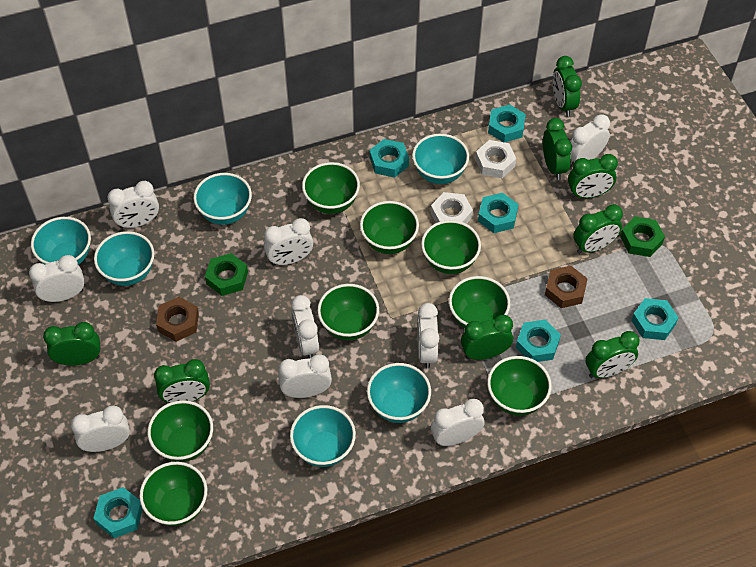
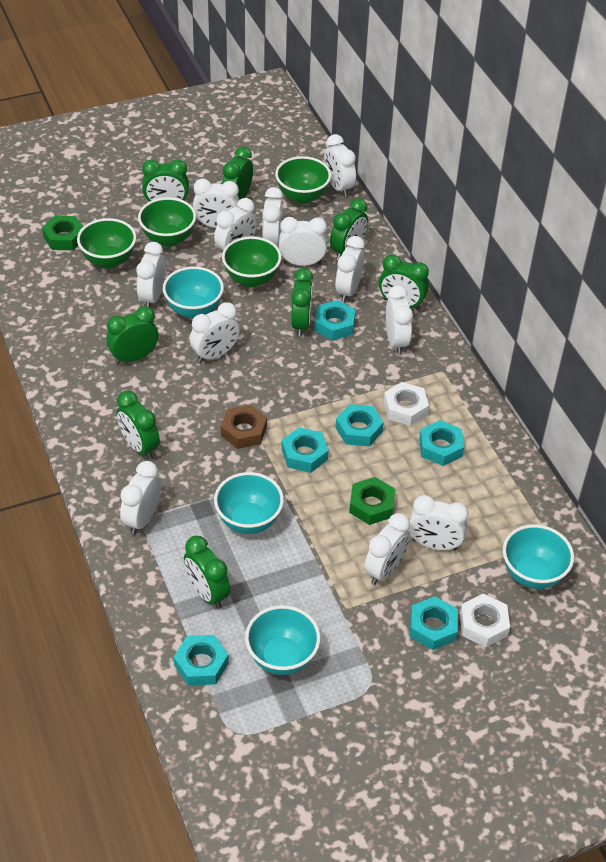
brown nut: [156,297,199,341] [545,266,588,308] = 2 -> [221,405,267,449] = 1
green bowl: [139,462,207,526] [147,400,213,462] [302,162,360,214] [317,284,379,340] [360,201,419,254] [421,220,481,274] [449,276,510,328] [487,356,552,416] = 8 -> [77,218,136,269] [138,197,196,247] [222,236,281,287] [275,156,331,204] = 4
turquoise bowl: [31,217,91,265] [94,231,154,286] [193,173,252,225] [290,405,356,467] [367,363,431,423] [412,134,469,184] = 6 -> [163,267,224,319] [214,472,284,534] [245,605,320,675] [503,524,574,589] = 4
white clock: [29,255,85,302] [71,405,130,452] [108,181,159,229] [264,218,313,265] [278,354,332,398] [291,295,319,359] [417,303,439,368] [431,399,485,446] [570,114,610,168] = 9 -> [120,461,161,535] [137,242,165,307] [190,302,240,363] [193,179,239,228] [214,198,257,250] [262,187,283,246] [279,217,327,266] [324,134,356,197] [335,236,365,302] [364,513,410,585] [386,285,413,354] [409,495,468,550] = 12

